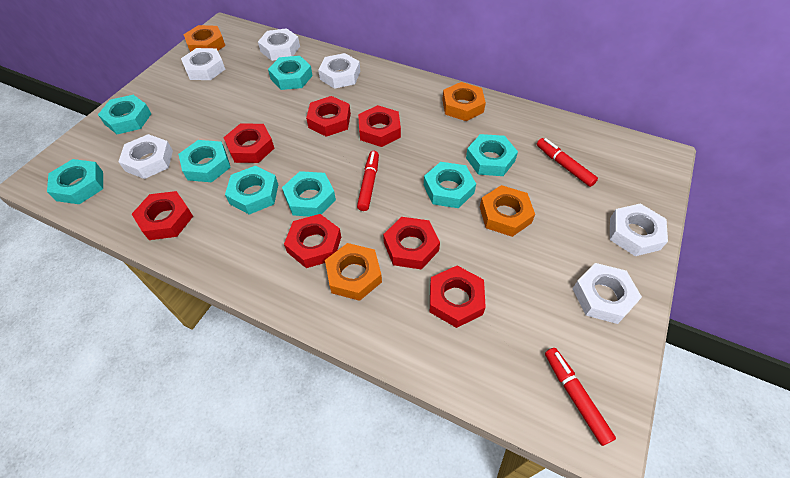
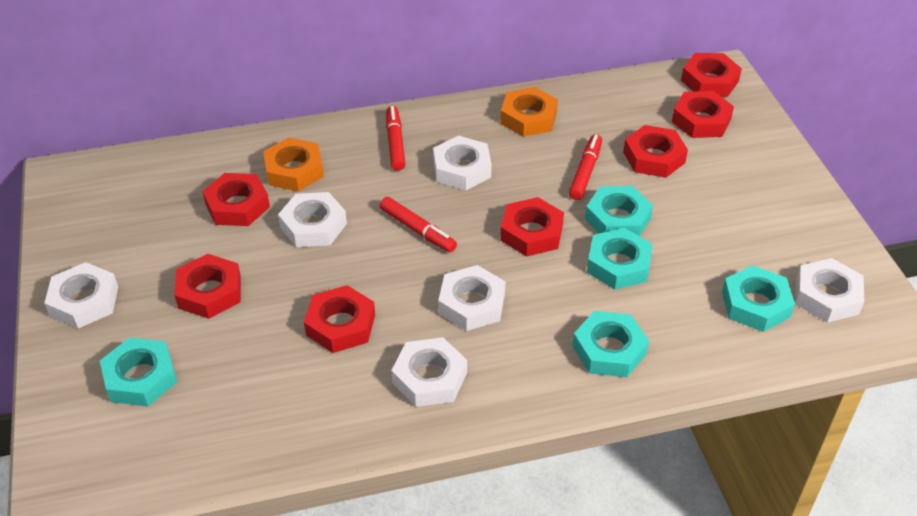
orange nut: [183,25,225,52] [325,243,382,301] [442,82,486,121] [480,185,535,237] = 4 -> [263,137,324,192] [500,87,558,137] = 2
turquoise nut: [47,159,103,204] [98,95,151,134] [178,140,231,182] [225,166,278,215] [268,56,313,90] [282,171,336,217] [424,162,476,208] [466,134,518,176] = 8 -> [100,337,177,406] [573,311,649,377] [585,186,653,236] [587,228,653,290] [722,265,795,332] = 5

